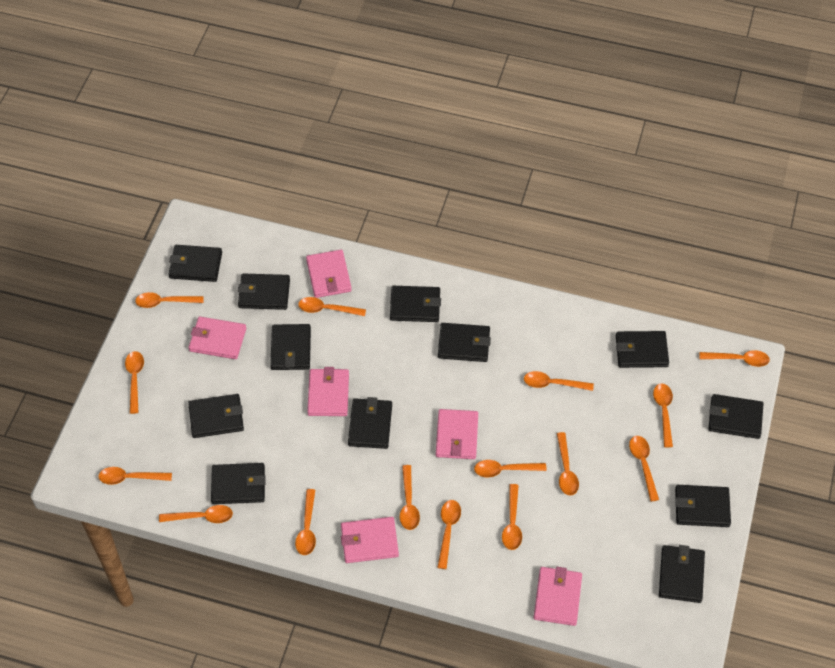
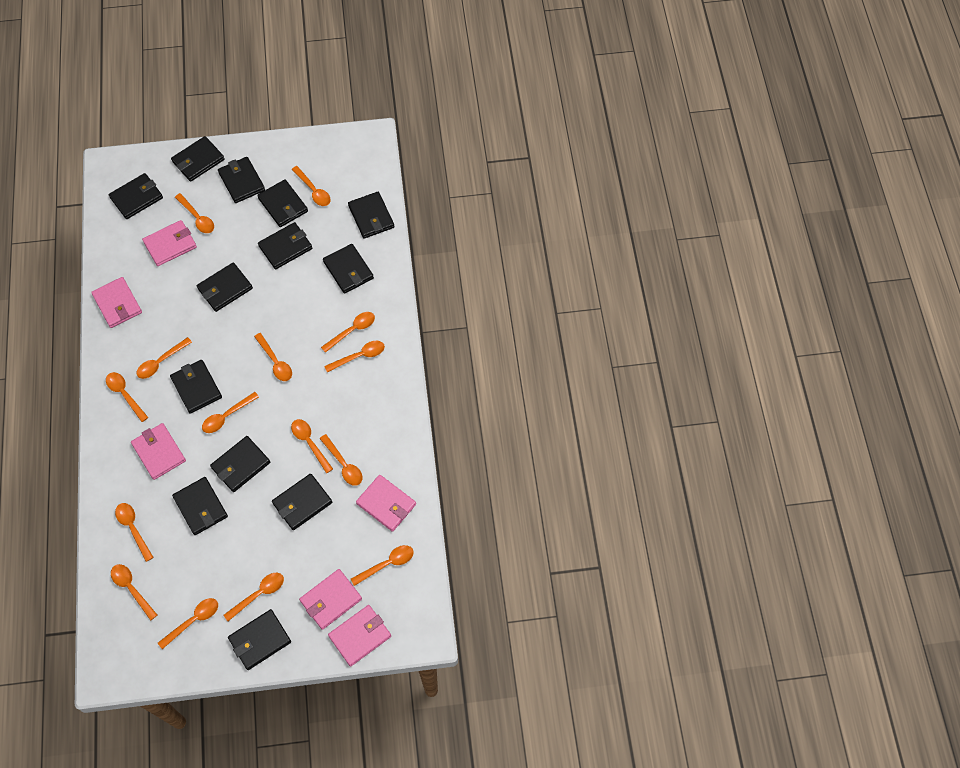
black wallet: [168,245,222,282] [188,394,244,438] [211,463,266,504] [238,273,290,310] [270,324,311,370] [348,397,392,449] [390,286,441,322] [438,323,491,362] [616,331,669,368] [659,545,705,603] [675,485,731,527] [709,394,764,439] = 12 -> [109,173,163,219] [170,360,222,414] [171,136,225,182] [172,477,228,535] [197,262,253,312] [210,436,270,492] [218,157,265,203] [228,609,291,670] [257,179,308,227] [258,222,312,269] [272,474,332,530] [323,244,374,294] [348,192,394,239] = 13

